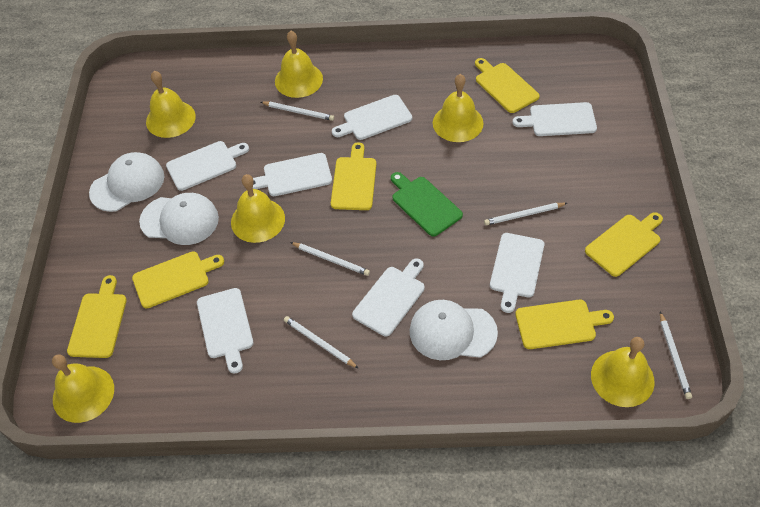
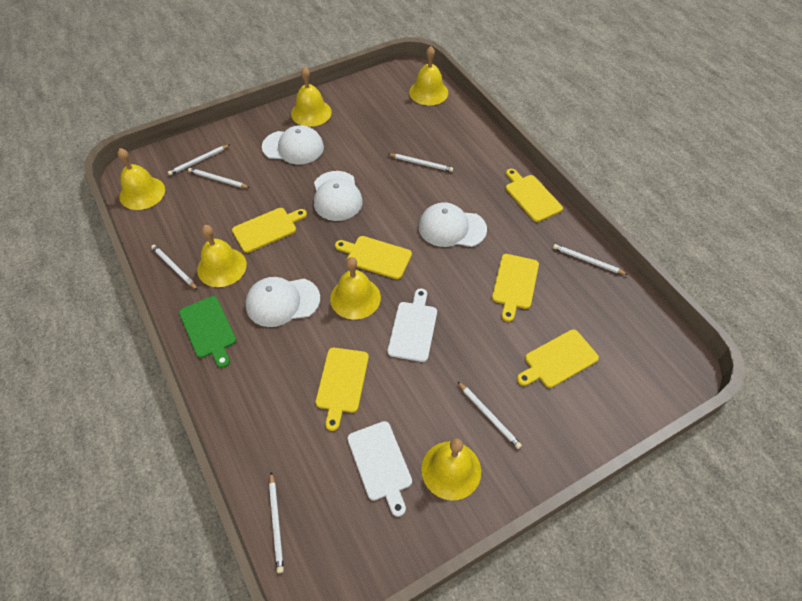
white cap: [89,152,164,212] [139,193,219,245] [409,300,498,360] = 3 -> [245,277,320,327] [262,125,324,164] [314,171,363,221] [419,202,487,247] = 4
white cutting board: [166,141,249,191] [197,288,254,373] [253,153,332,196] [332,95,412,140] [352,259,425,336] [490,233,544,313] [512,102,597,136] = 7 -> [347,421,412,517] [388,288,437,362] = 2
white pencil: [261,102,334,121] [284,316,358,368] [290,242,370,276] [484,203,567,225] [660,312,692,399] = 5 -> [151,245,198,290] [168,144,230,175] [188,168,250,188] [269,472,284,573] [388,154,453,172] [458,382,522,449] [553,244,628,275] = 7

